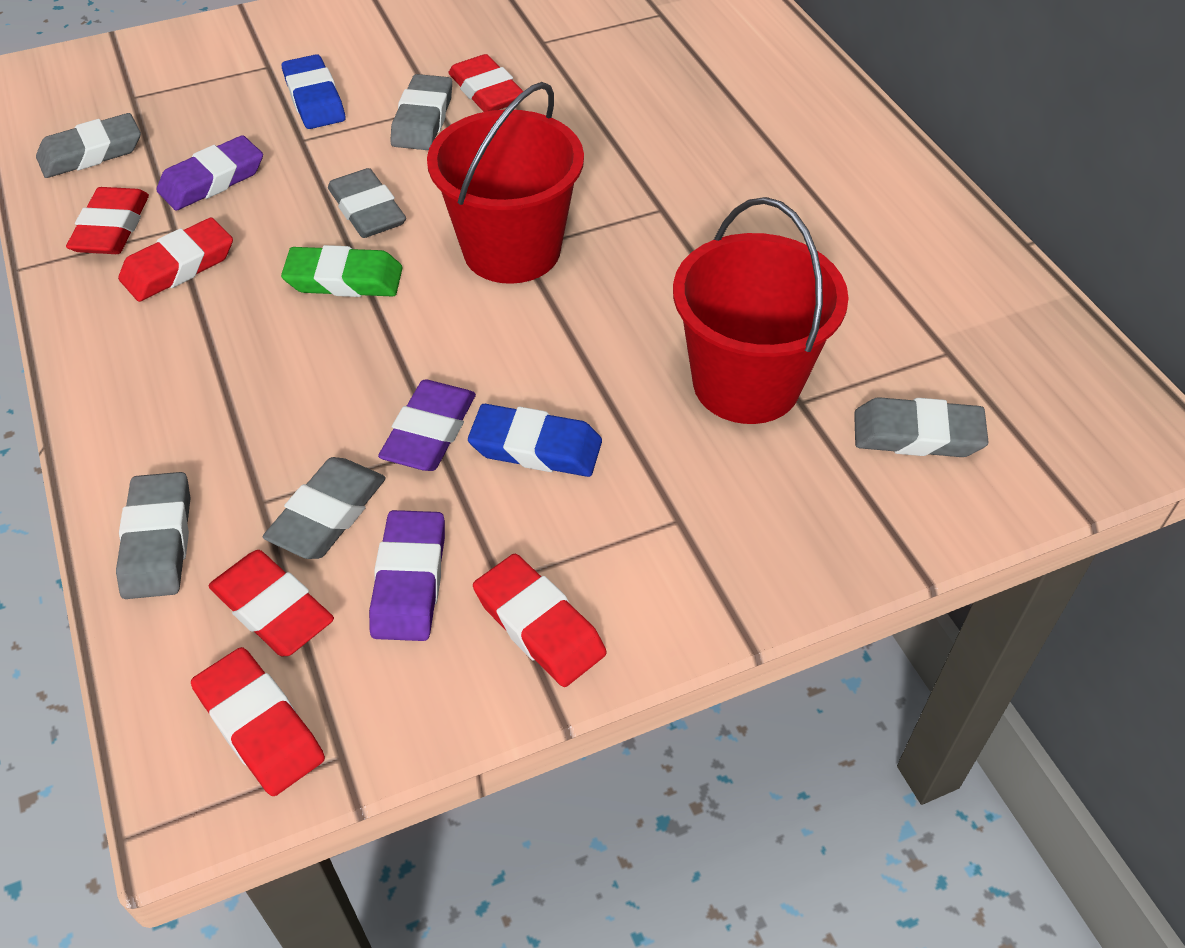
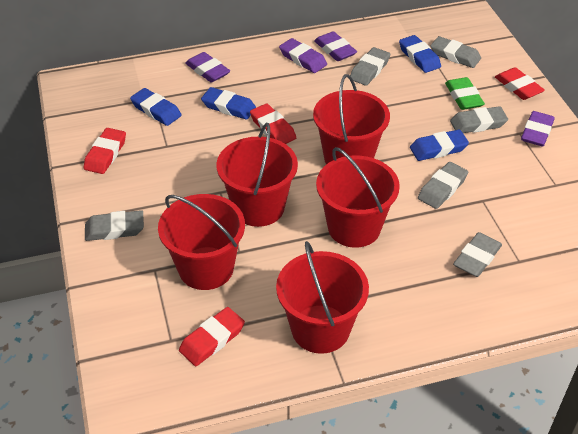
blue eraser: [282,54,345,129] [468,404,602,477] = 2 -> [130,88,182,126] [201,87,256,120] [399,35,441,73] [410,129,469,161] = 4
purple eraser: [156,135,263,211] [369,510,445,641] [378,380,476,471] = 3 -> [185,52,230,83] [279,38,327,73] [314,31,357,61] [521,111,555,146] = 4
red bucket: [427,82,584,284] [673,197,849,424] = 2 -> [158,194,245,290] [217,123,298,227] [276,241,369,354] [313,74,390,165] [316,147,400,248] = 5
red eraser: [66,187,149,254] [118,217,233,302] [191,647,325,796] [209,550,334,657] [448,54,524,112] [473,554,607,687] = 6 -> [83,128,126,174] [179,307,245,366] [250,104,296,144] [495,67,545,100] = 4

